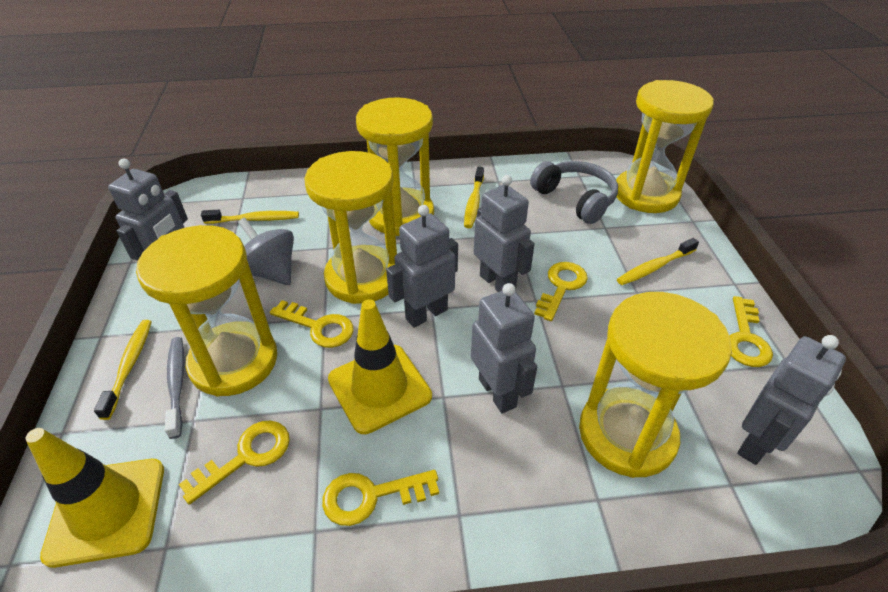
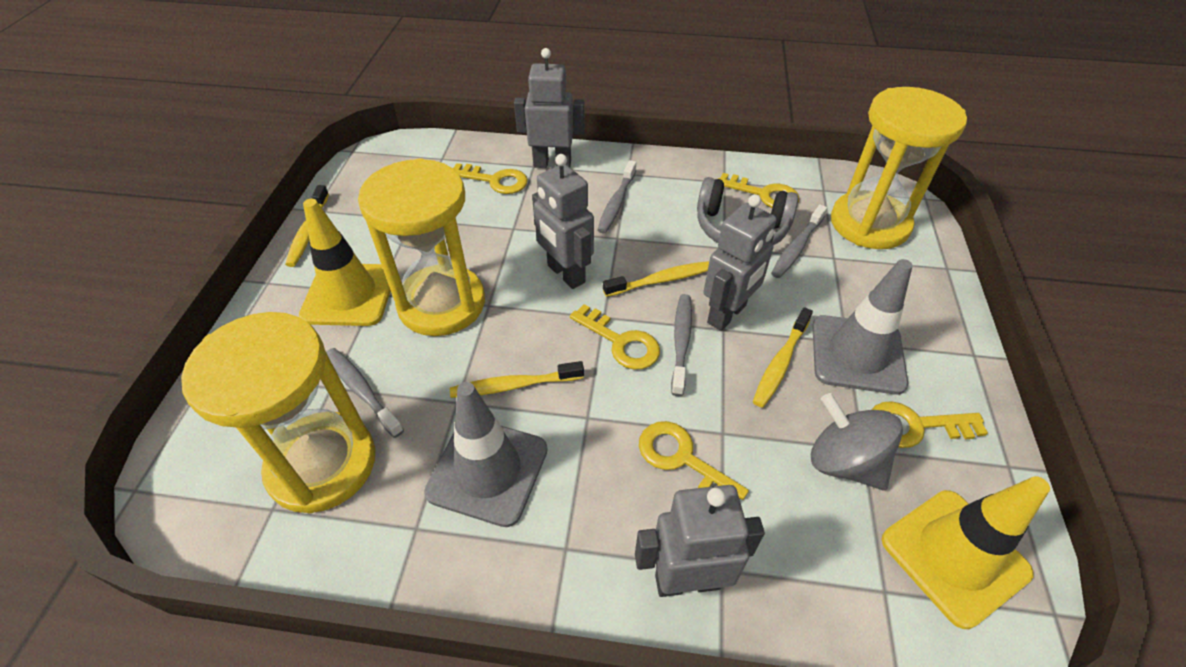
grey robot: [108,159,188,261] [386,205,458,328] [471,283,537,413] [474,175,535,292] [737,335,846,465] = 5 -> [514,48,585,168] [532,154,594,289] [635,485,765,597] [703,194,777,331] = 4
grey toothbrush: [165,337,185,439] = 1 -> [326,348,404,438] [598,160,636,233] [671,294,692,396] [771,205,827,278] = 4
grey traffic cone: none = 0 -> [424,382,548,527] [812,259,913,395] = 2
yellow hourglass: [136,225,277,396] [304,151,397,304] [356,97,434,236] [579,292,732,478] [616,80,714,213] = 5 -> [181,312,376,513] [358,158,485,336] [831,87,967,249] = 3

